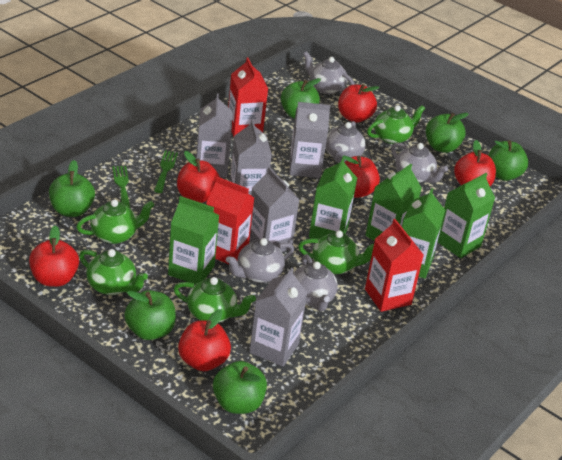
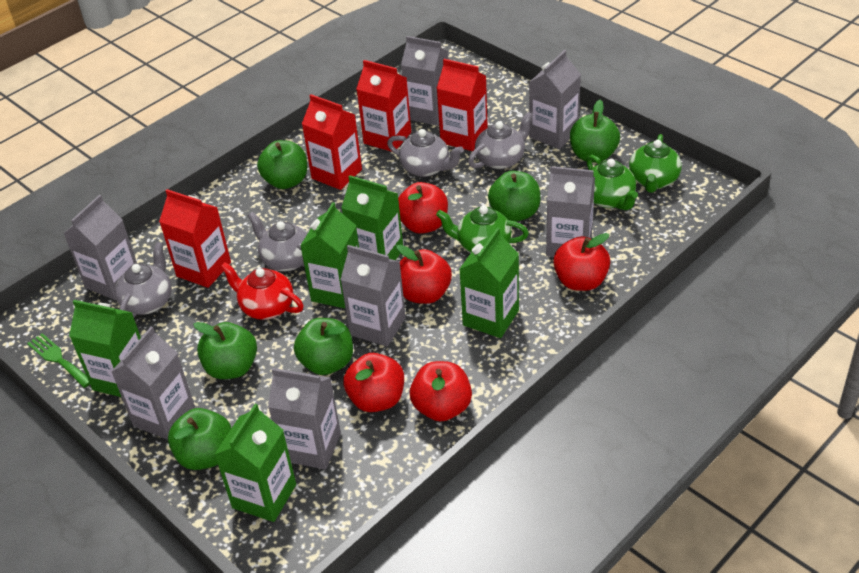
green fork: [113,166,130,208] [154,151,178,193] = 2 -> [27,333,90,388] = 1
green teapot: [76,199,154,244] [79,249,148,295] [174,277,256,323] [298,230,374,274] [367,105,425,144] = 5 -> [436,206,529,253] [586,155,638,210] [629,134,681,193] = 3
grey carton: [196,94,233,178] [230,119,272,195] [249,167,300,252] [249,268,307,367] [289,102,330,178] = 5 -> [64,195,137,300] [111,327,195,440] [268,368,341,470] [340,245,406,346] [401,36,449,126] [529,50,581,149] [546,166,595,257] = 7
grey teapot: [226,238,294,283] [293,254,338,311] [303,51,355,94] [325,121,366,162] [391,142,448,183] = 5 -> [115,242,172,317] [248,212,308,271] [387,129,464,177] [468,112,533,169] = 4
red apple: [29,225,79,287] [177,151,220,203] [178,309,231,371] [338,84,379,123] [342,155,380,198] [454,140,496,186] = 6 -> [343,353,404,412] [396,245,452,304] [398,182,448,234] [410,361,472,422] [553,233,610,291] = 5
red carton: [206,177,255,264] [228,57,268,137] [365,219,424,312] = 3 -> [159,189,231,288] [302,94,362,190] [357,60,411,152] [437,59,488,151] = 4
red teapot: none = 0 -> [220,262,304,320] = 1

